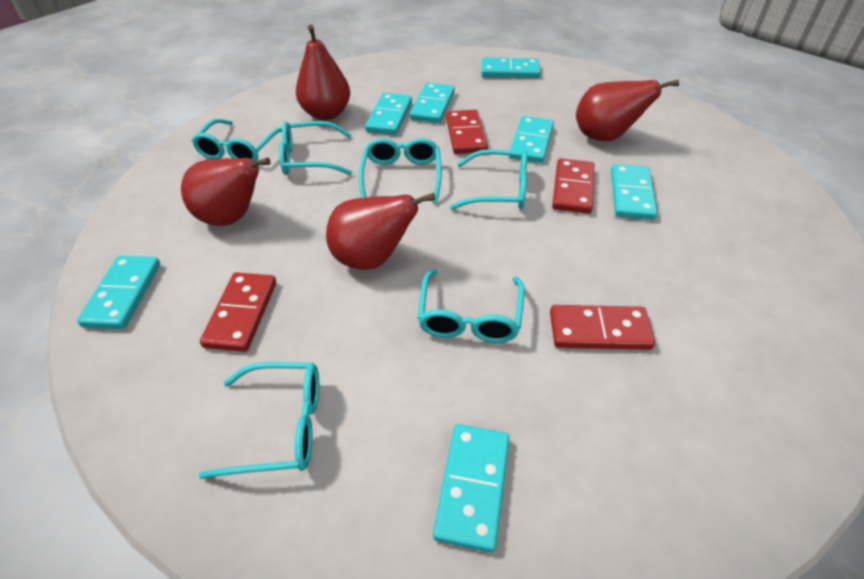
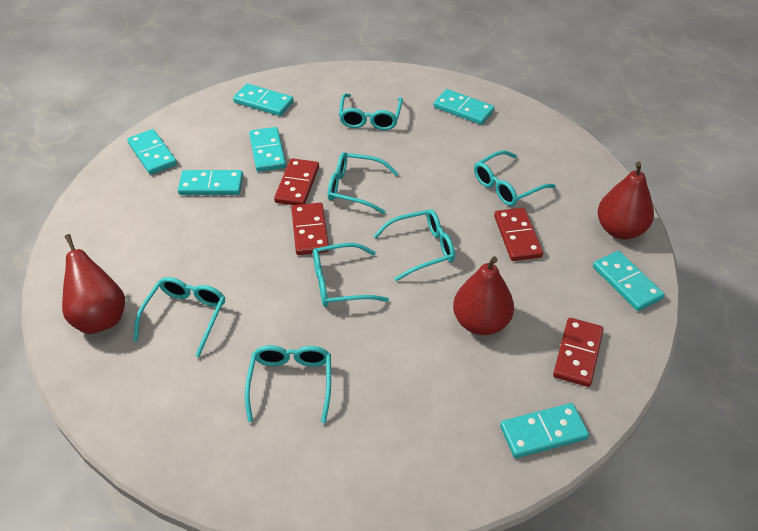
red pear: [181,158,271,226] [296,25,350,120] [326,193,435,270] [576,79,679,141] = 4 -> [62,234,125,334] [453,256,514,335] [597,161,654,239] = 3
turquoise glasses: [192,119,282,162] [199,362,319,479] [279,121,352,175] [359,138,442,203] [418,269,525,343] [450,149,527,210] = 6 -> [133,277,225,357] [245,345,331,423] [313,243,389,307] [328,152,399,214] [339,94,403,130] [374,209,455,281] [474,150,556,206] = 7

